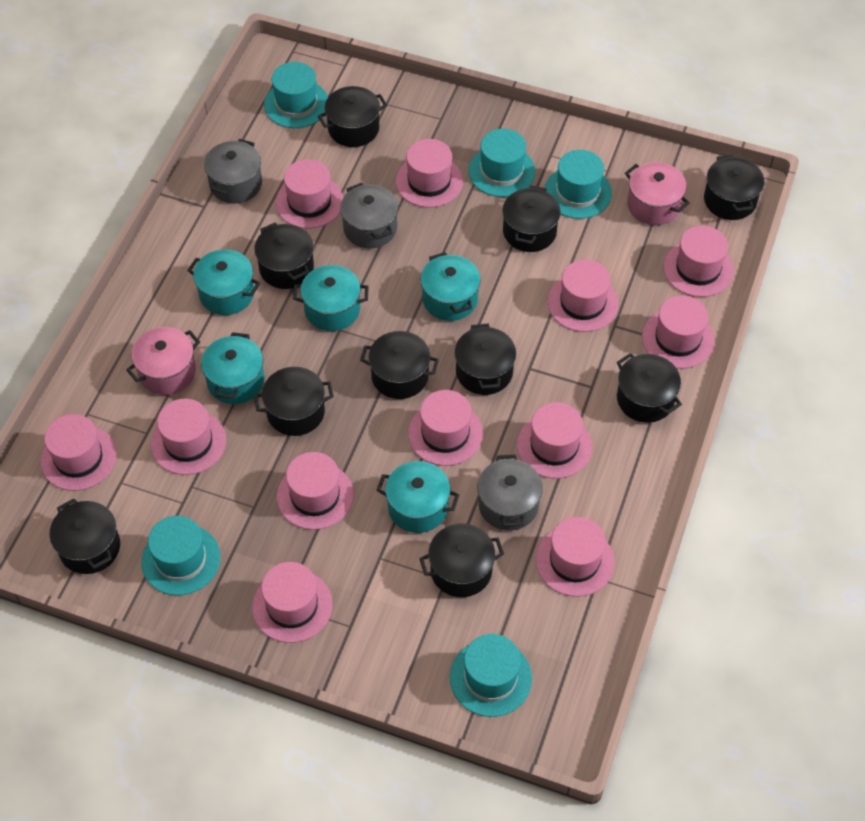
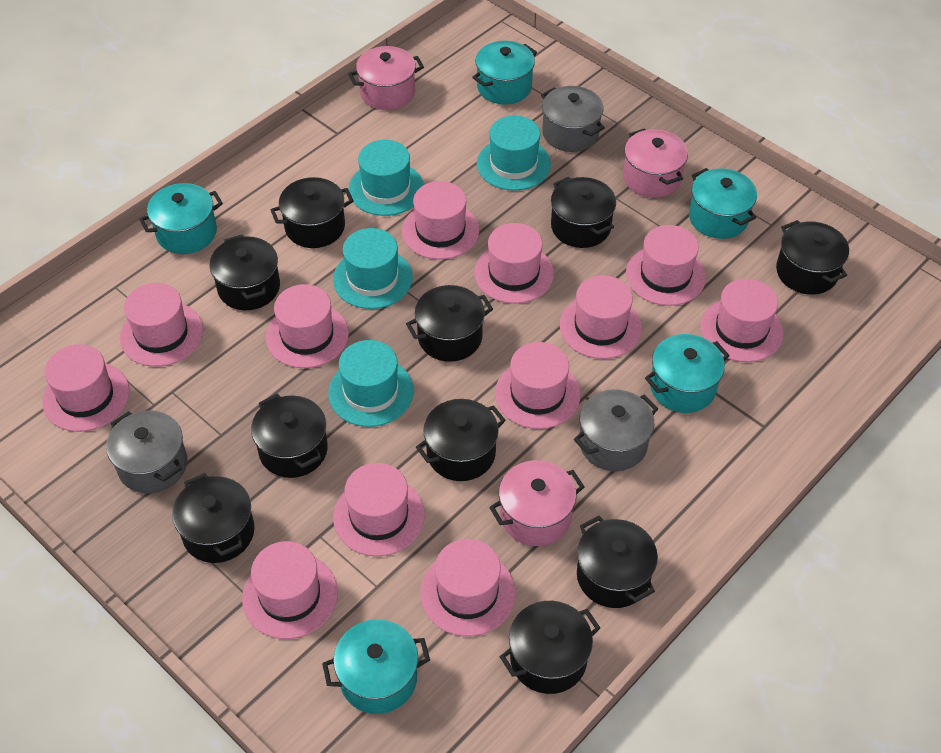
pink pot: [126,327,200,395] [625,162,690,225] = 2 -> [348,46,424,110] [489,460,585,546] [623,128,688,198] = 3
turquoise hat: [141,516,221,595] [264,62,328,128] [450,634,532,717] [468,129,536,197] [544,150,612,219] = 5 -> [328,340,414,427] [333,228,413,309] [348,140,424,216] [477,116,551,191] = 4

